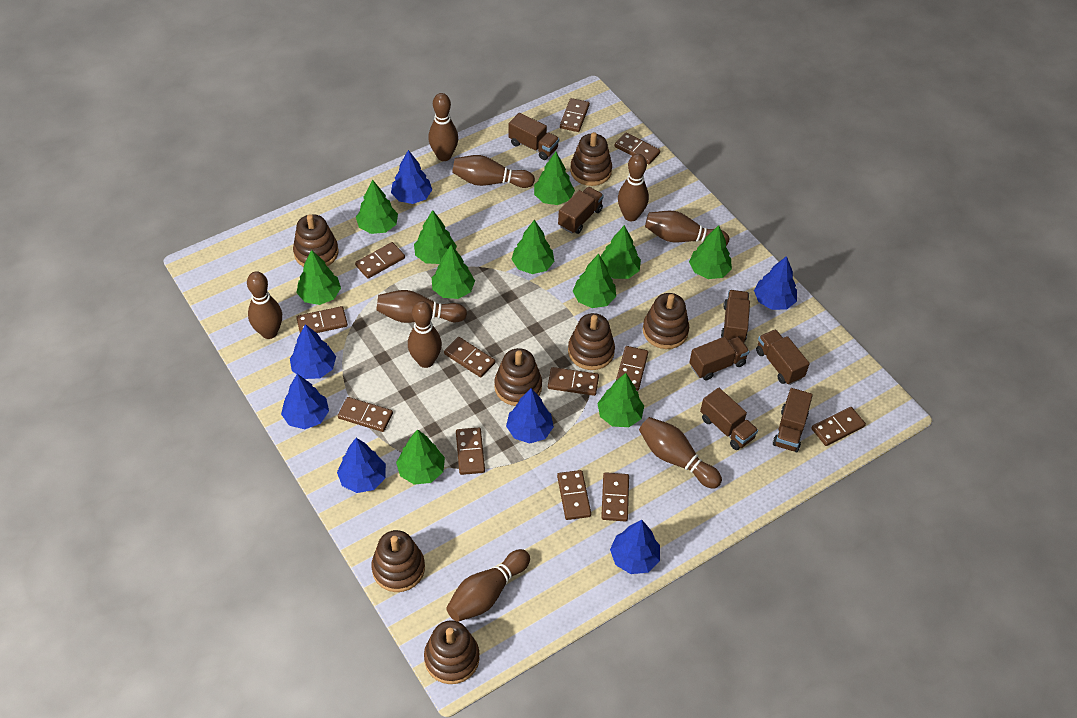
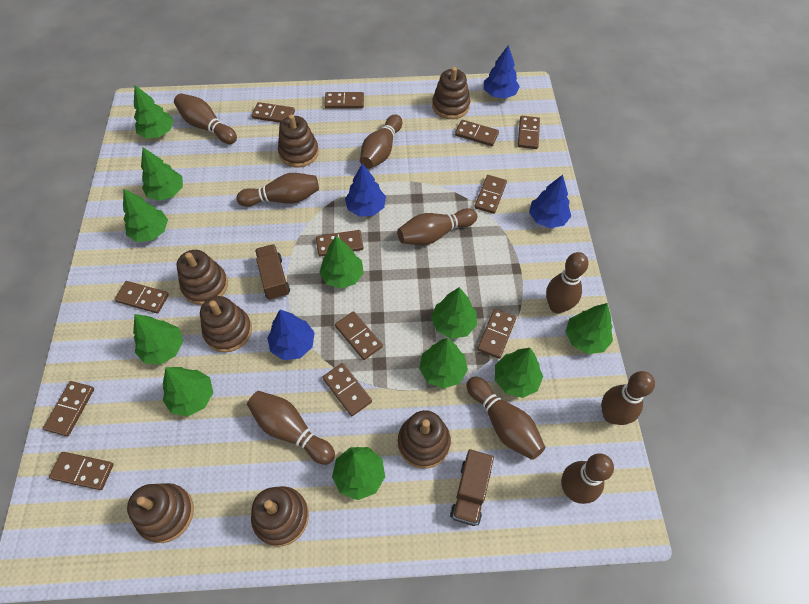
blue tree: [281,374,329,429] [290,324,336,379] [337,438,386,493] [391,150,432,204] [506,388,554,444] [610,520,660,574] [754,256,797,310] = 7 -> [267,310,315,360] [345,163,386,217] [484,45,520,99] [529,175,571,228] = 4
brown truck: [508,113,559,160] [558,187,604,234] [689,336,750,381] [700,388,758,450] [721,290,750,342] [756,329,810,385] [773,388,813,452] = 7 -> [255,244,290,300] [450,449,494,526] = 2

